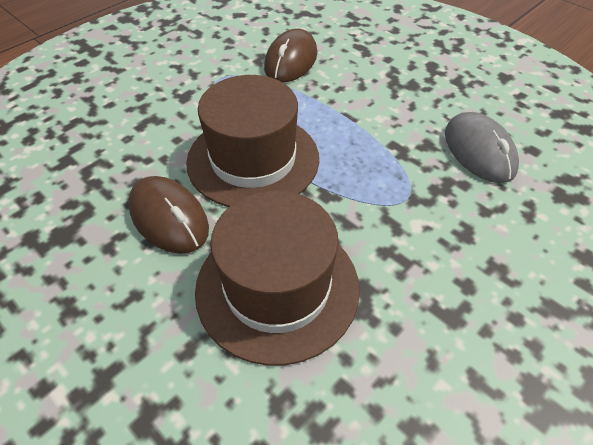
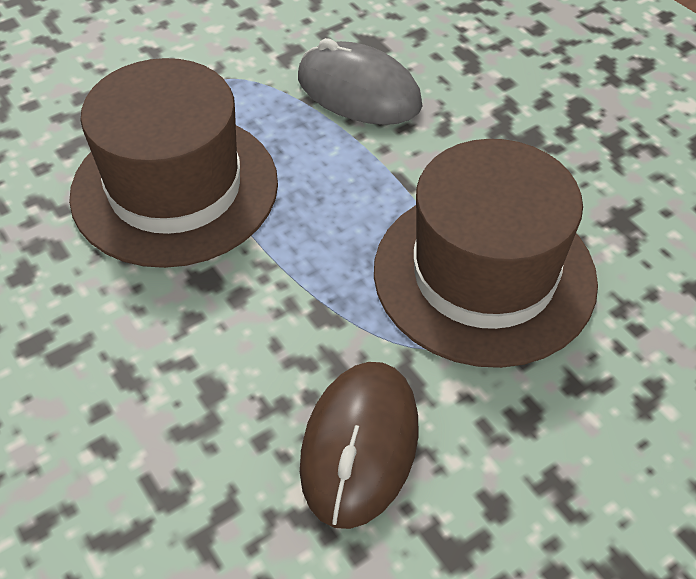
brown mouse: [128,176,209,254] [264,29,317,82] = 2 -> [300,362,419,529] = 1

